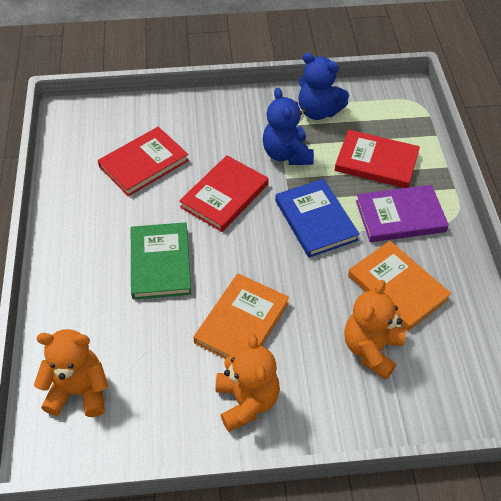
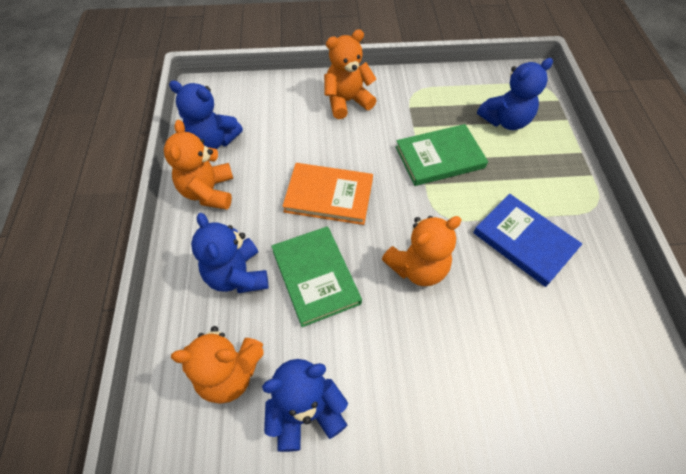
blue teddy bear: [263,88,314,165] [298,53,349,120] = 2 -> [169,81,243,149] [191,213,268,293] [262,359,348,452] [477,58,553,130] = 4
green book: [131,222,191,300] = 1 -> [271,226,362,327] [396,124,488,186] = 2
orange book: [193,274,289,358] [348,241,451,331] = 2 -> [282,163,373,225] = 1
orange teddy bear: [34,329,108,417] [216,333,280,432] [344,280,406,379] = 3 -> [164,120,233,210] [171,326,264,404] [324,29,377,119] [382,216,462,286] = 4
purple book: [356,185,449,242] = 1 -> none = 0
red book: [98,127,189,196] [179,155,268,232] [335,130,420,188] = 3 -> none = 0

